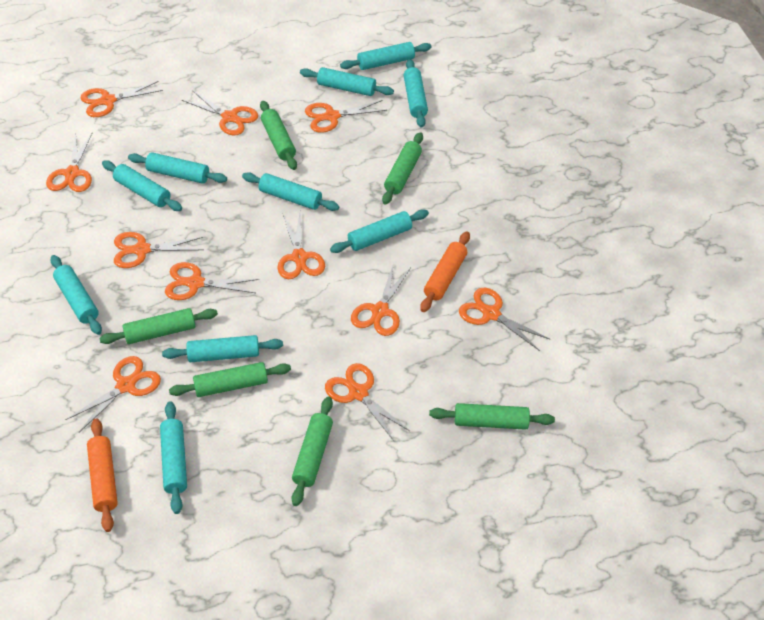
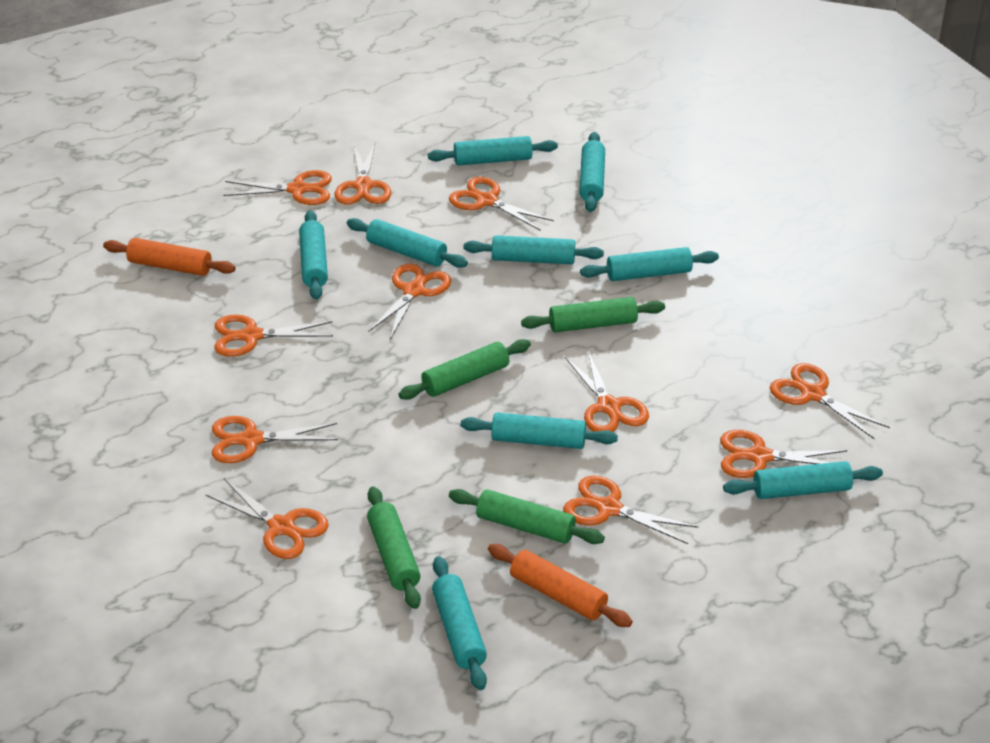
green rolling pin: [99,308,218,344] [169,362,291,397] [260,101,297,170] [292,396,333,506] [382,132,423,204] [429,403,555,430] = 6 -> [367,486,421,609] [399,339,531,400] [449,489,605,544] [521,297,665,332] = 4
turquoise rolling pin: [50,255,102,335] [102,161,182,211] [128,152,227,184] [160,401,187,514] [162,335,283,362] [242,172,339,211] [300,67,394,96] [330,209,429,253] [340,42,431,70] [404,59,428,128] = 10 -> [299,210,328,300] [347,218,468,268] [428,136,558,166] [432,556,487,690] [461,412,618,449] [464,235,604,264] [579,132,605,212] [580,247,719,281] [723,461,883,499] = 9

